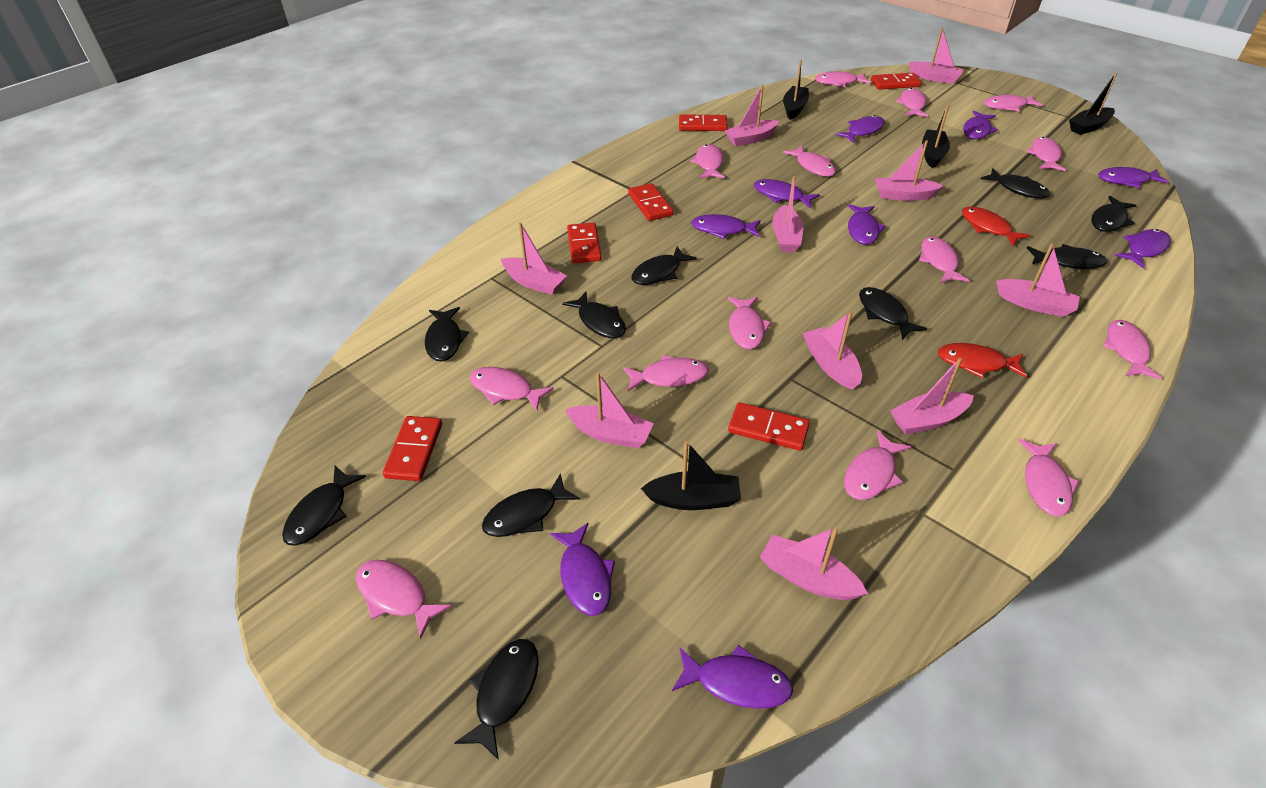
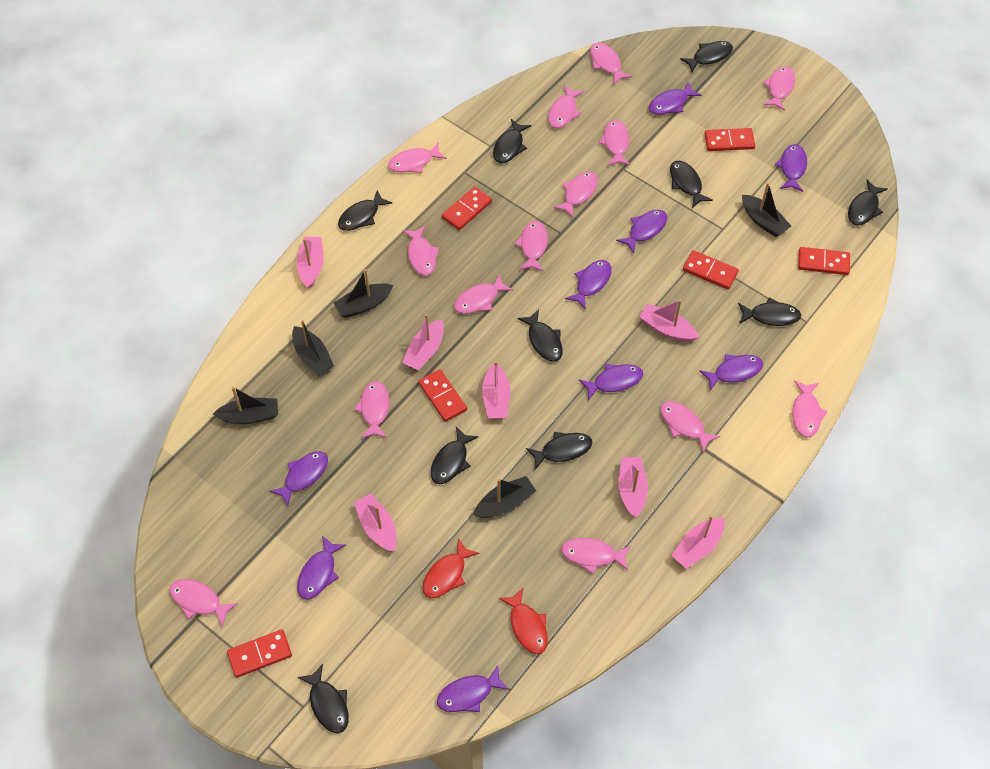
black boat: [641,441,741,510] [783,60,809,120] [922,104,950,168] [1069,73,1117,135] = 4 -> [213,387,278,424] [292,320,334,375] [334,269,393,318] [474,476,536,518] [742,182,791,237] = 5
pink boat: [501,222,567,295] [565,372,654,448] [725,85,779,146] [760,526,868,600] [772,176,803,252] [803,311,862,389] [875,140,943,201] [890,358,974,435] [909,27,964,84] [996,243,1080,317] = 10 -> [297,237,324,289] [354,493,397,552] [402,314,444,371] [482,361,510,419] [619,457,648,518] [639,300,699,342] [671,515,725,569] = 7

